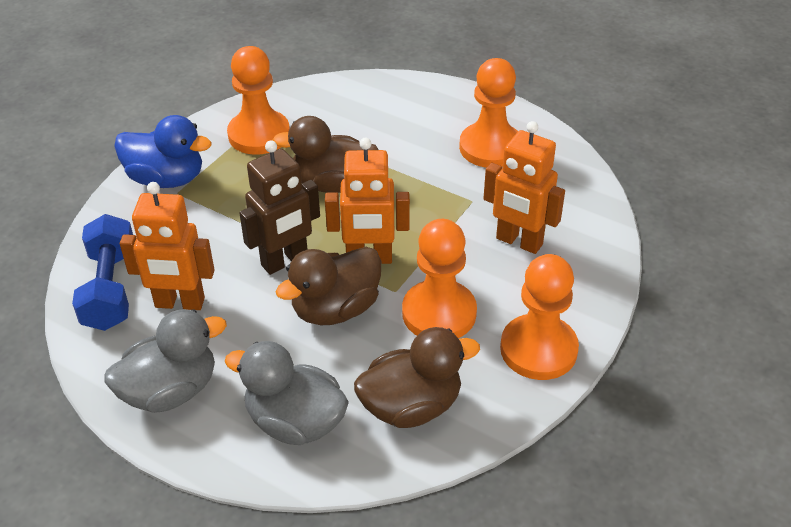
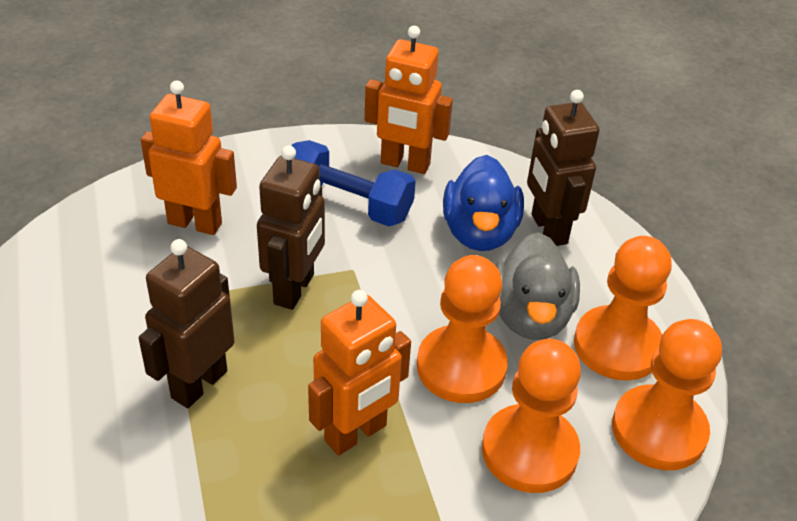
brown duck: [272,116,379,193] [276,247,381,325] [354,327,480,428] = 3 -> none = 0
brown robot: [239,140,320,275] = 1 -> [139,239,235,408] [257,145,325,310] [527,90,600,246] = 3
grey duck: [104,309,227,413] [224,341,349,445] = 2 -> [495,232,580,340] = 1

